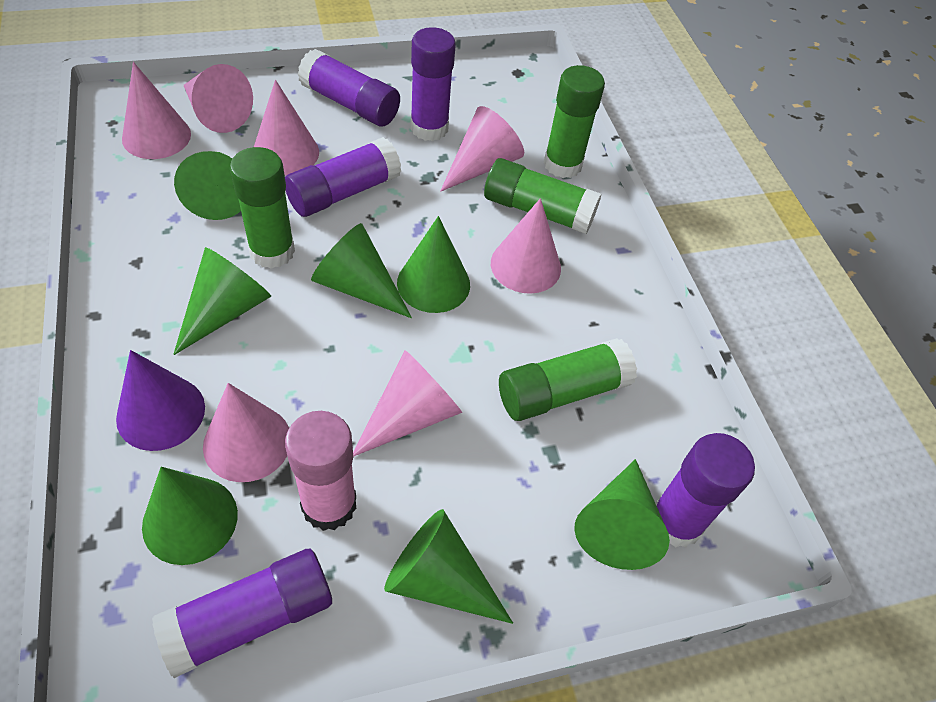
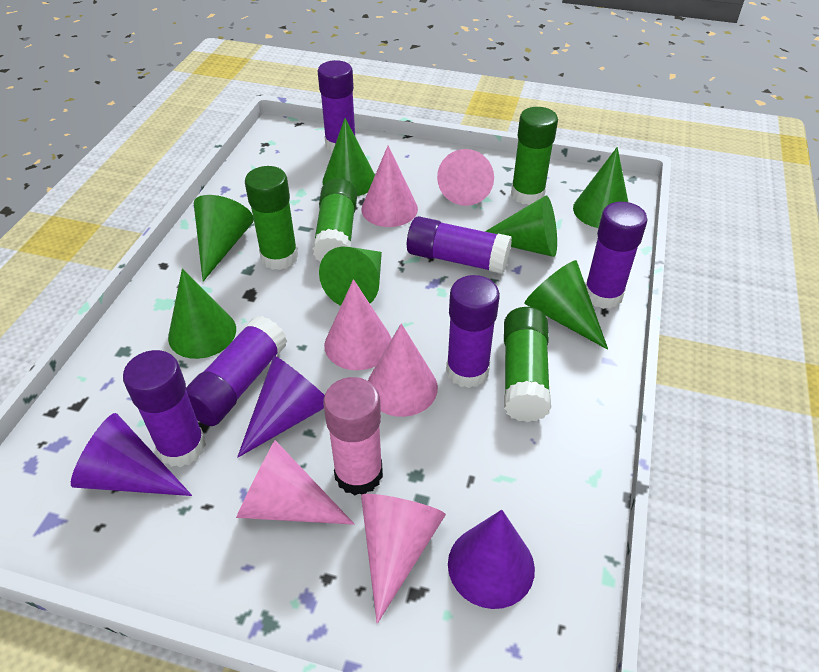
pink cone: [122,62,191,159] [183,64,253,133] [203,383,289,482] [254,80,319,176] [353,350,462,457] [440,106,524,192] [491,198,561,294] = 7 -> [236,440,354,525] [324,279,392,370] [361,146,418,227] [361,494,446,624] [368,323,438,417] [437,149,494,206] = 6
purple cone: [116,350,205,451] = 1 -> [71,413,192,496] [237,356,325,457] [448,510,535,609] = 3
purple glue stick: [152,549,332,678] [285,137,401,217] [298,49,400,126] [410,27,456,141] [655,433,755,548] = 5 -> [123,350,206,467] [186,316,287,426] [318,60,356,152] [407,216,512,274] [446,275,500,388] [585,202,648,309] = 6

